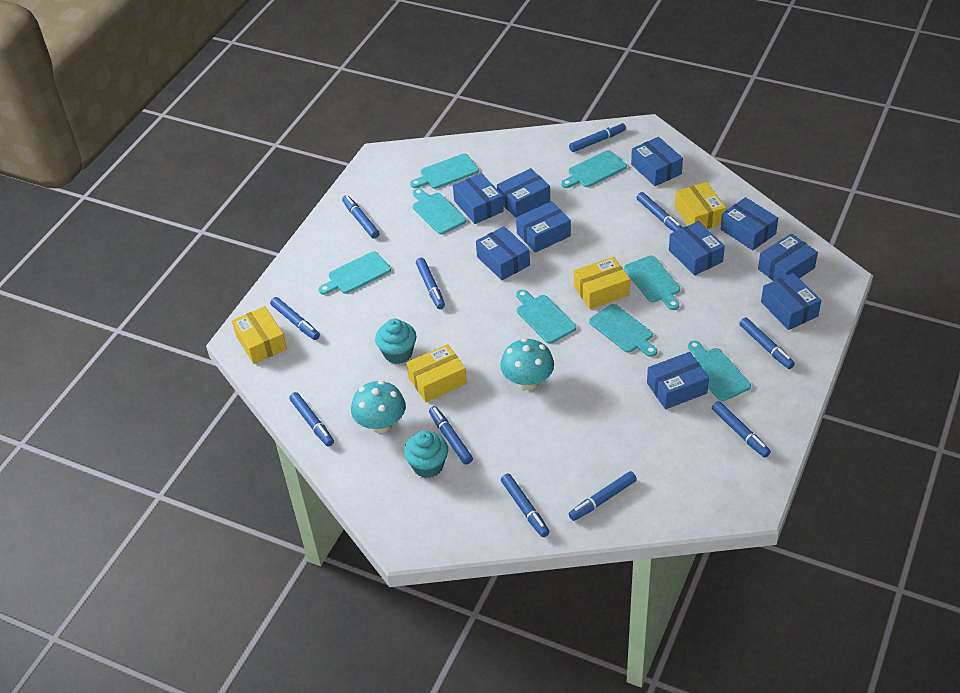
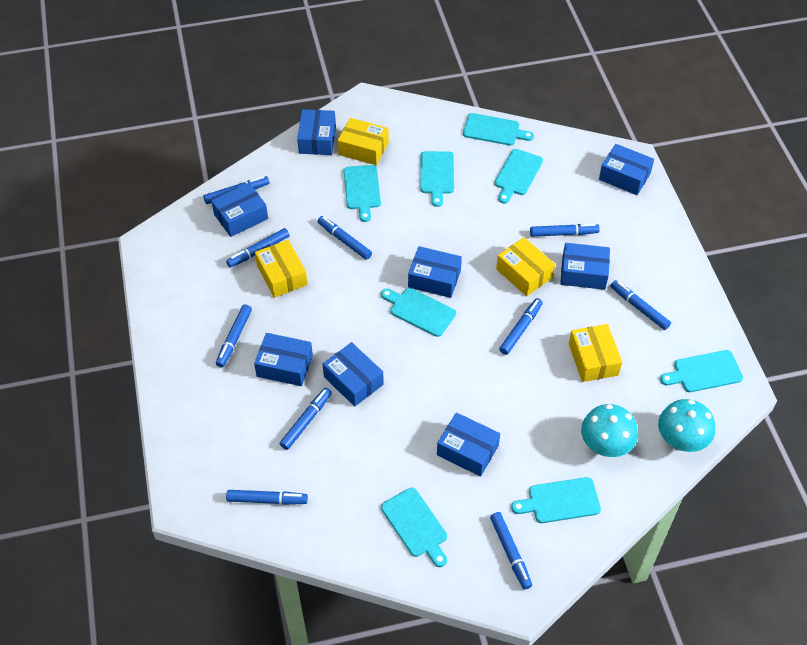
blue box: [453,173,504,224] [476,226,530,280] [497,168,550,218] [516,201,571,253] [631,137,683,186] [647,352,709,409] [669,221,725,275] [721,197,778,250] [758,233,818,281] [761,273,821,330] = 10 -> [211,183,268,237] [254,333,313,386] [297,109,336,155] [322,342,384,407] [408,246,462,298] [437,412,500,477] [560,243,610,290] [599,144,654,195] = 8
blue marker: [270,297,320,340] [289,392,334,447] [342,195,379,239] [416,258,445,309] [429,406,473,465] [501,474,549,537] [569,122,626,152] [569,471,637,521] [637,192,683,232] [712,401,771,458] [739,318,795,369] = 11 -> [203,176,270,204] [216,304,252,367] [226,228,290,268] [226,490,308,505] [280,388,332,450] [318,216,372,260] [490,512,532,589] [499,298,543,355] [530,224,600,237] [611,280,671,330] = 10
turquoise cupcake: [375,318,416,364] [404,431,448,478] = 2 -> none = 0

